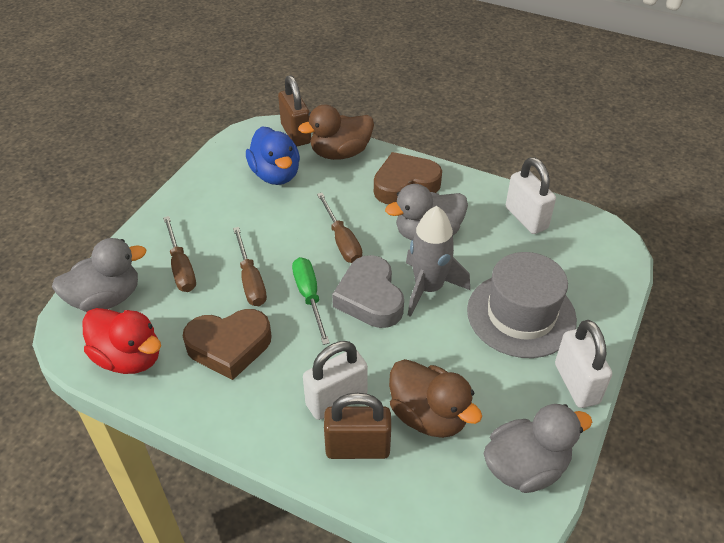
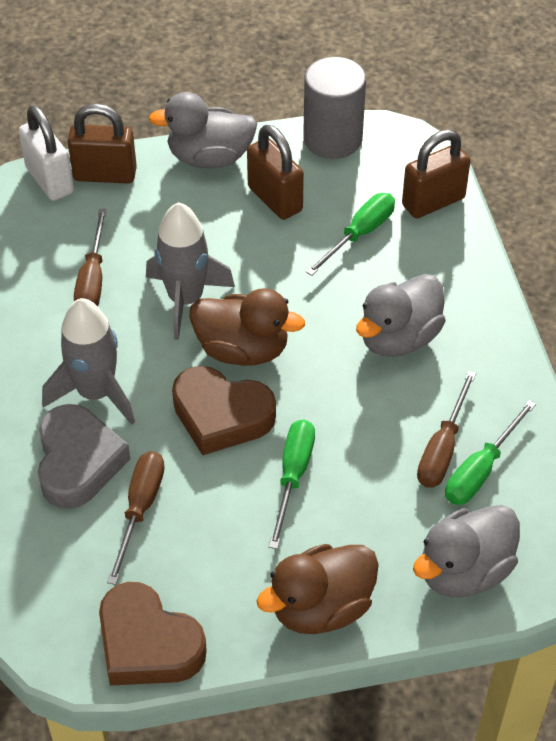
blue duck: [246,126,300,185] = 1 -> none = 0
brown padlock: [278,75,311,146] [324,393,391,459] = 2 -> [67,104,137,184] [247,125,304,220] [402,130,470,218] = 3
green screwdriver: [292,257,330,345] = 1 -> [269,419,315,549] [306,193,395,276] [445,400,536,505] = 3
grey cylinder: none = 0 -> [303,57,366,159] = 1
grey hat: [467,252,577,358] = 1 -> none = 0
grey rocket: [406,206,470,317] = 1 -> [42,298,135,425] [146,202,235,340] = 2
red duck: [82,308,161,374] = 1 -> none = 0
white padlock: [303,341,368,420] [506,157,556,234] [555,320,612,408] = 3 -> [19,106,74,201] = 1

